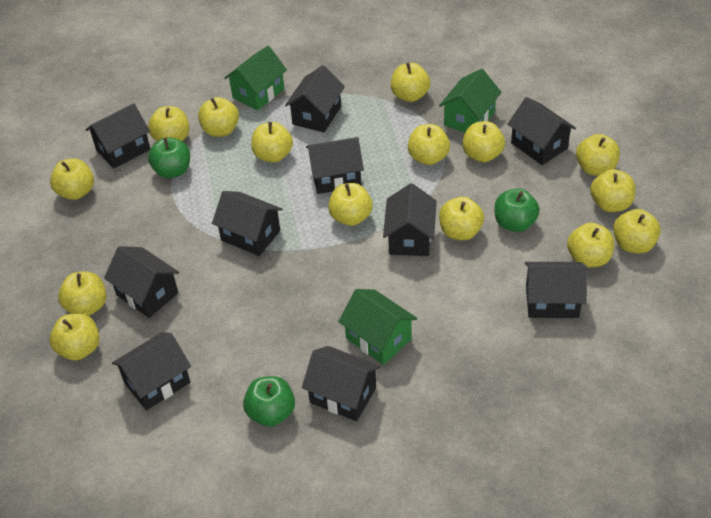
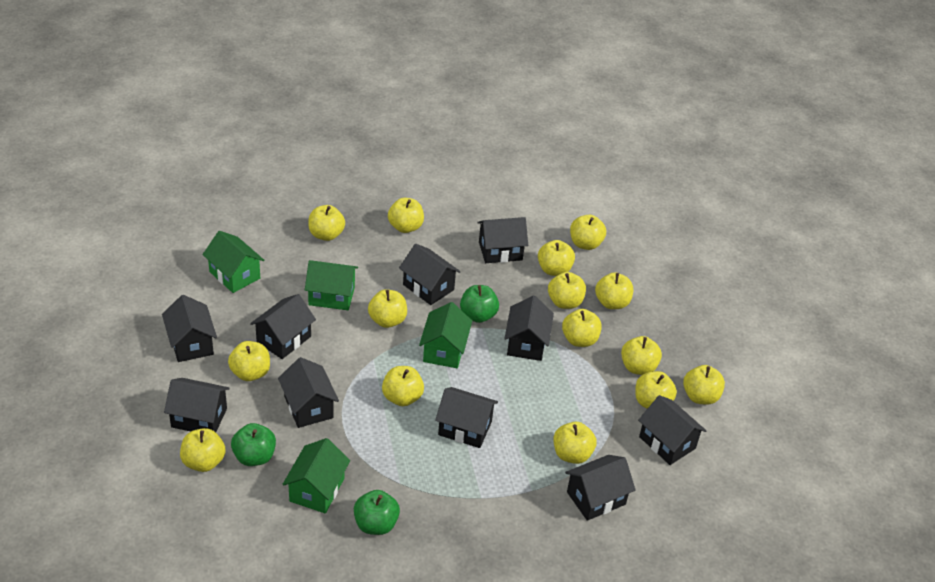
green house: [224,46,287,111] [338,289,417,365] [439,69,502,133] = 3 -> [203,231,264,293] [282,438,350,513] [305,260,358,310] [419,302,472,368] = 4

